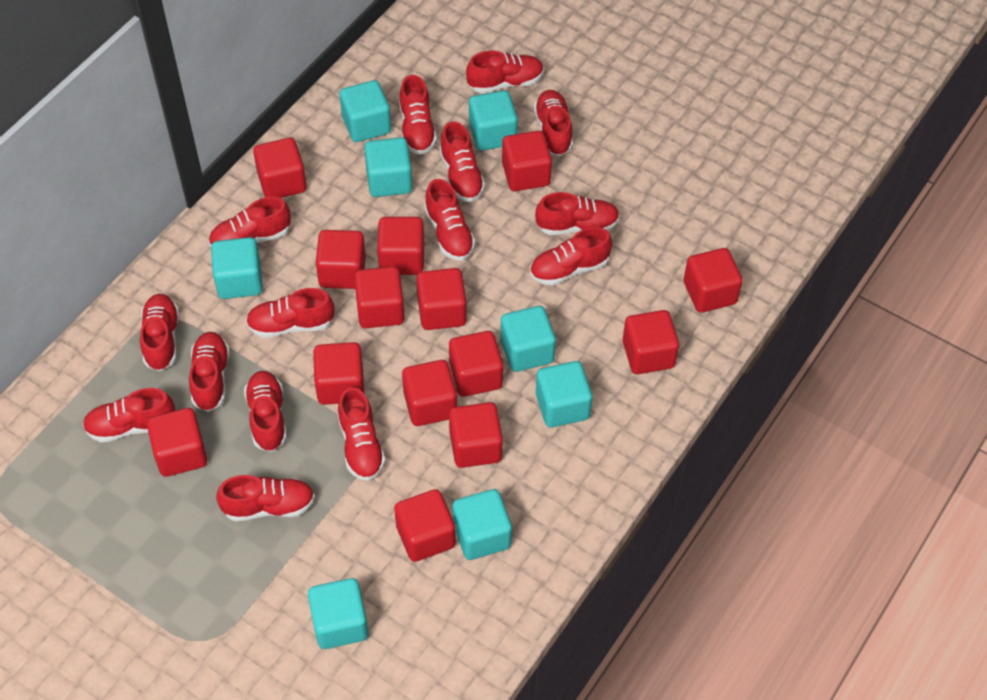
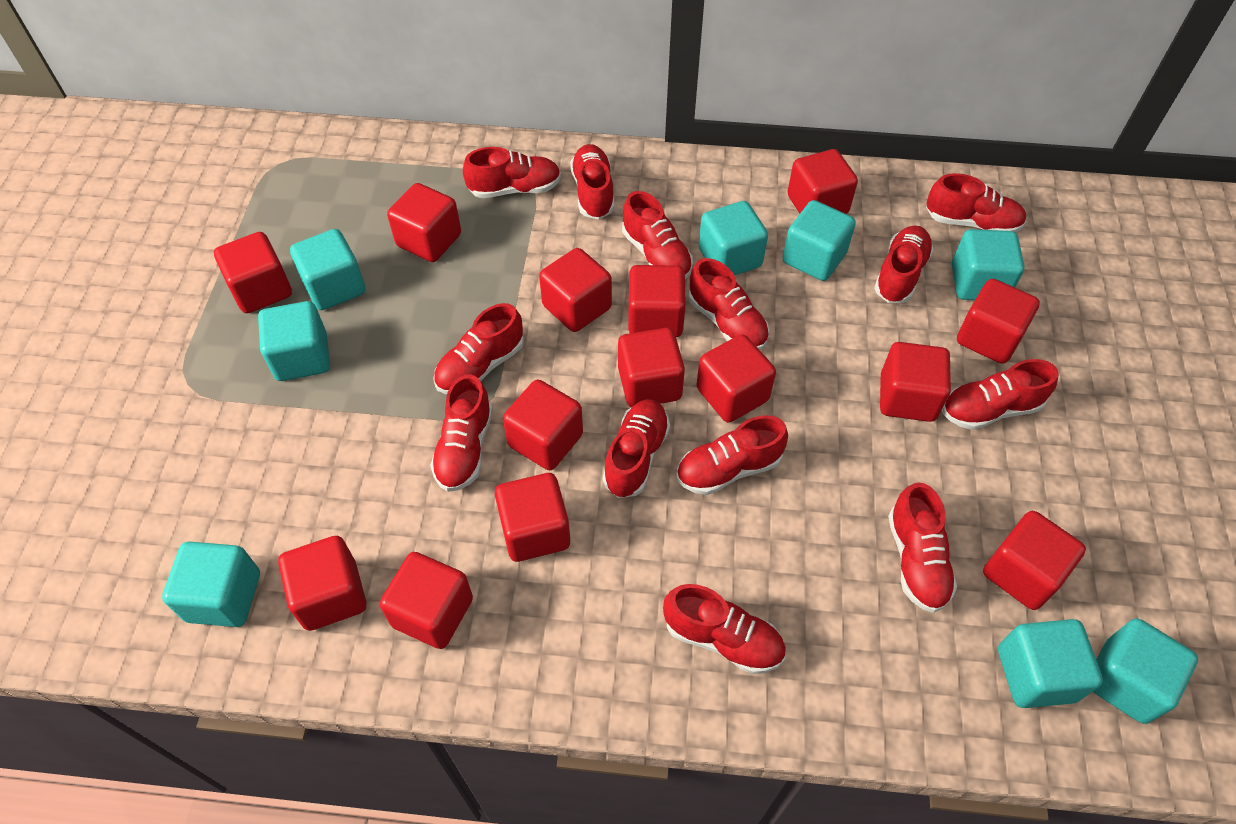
red shoe: [83,388,175,443] [140,294,179,371] [189,332,230,411] [209,197,291,247] [216,475,315,521] [244,371,287,452] [246,288,334,338] [338,387,386,481] [399,75,437,155] [424,179,475,261] [439,121,485,202] [466,51,544,93] [530,227,612,286] [534,90,573,156] [535,192,620,235] = 15 -> [430,374,493,492] [433,303,524,394] [463,147,561,198] [570,144,614,220] [603,399,670,498] [622,191,693,279] [663,584,786,674] [676,415,788,495] [689,258,769,350] [874,225,934,303] [888,483,957,613] [926,173,1026,232] [942,359,1059,430] = 13

